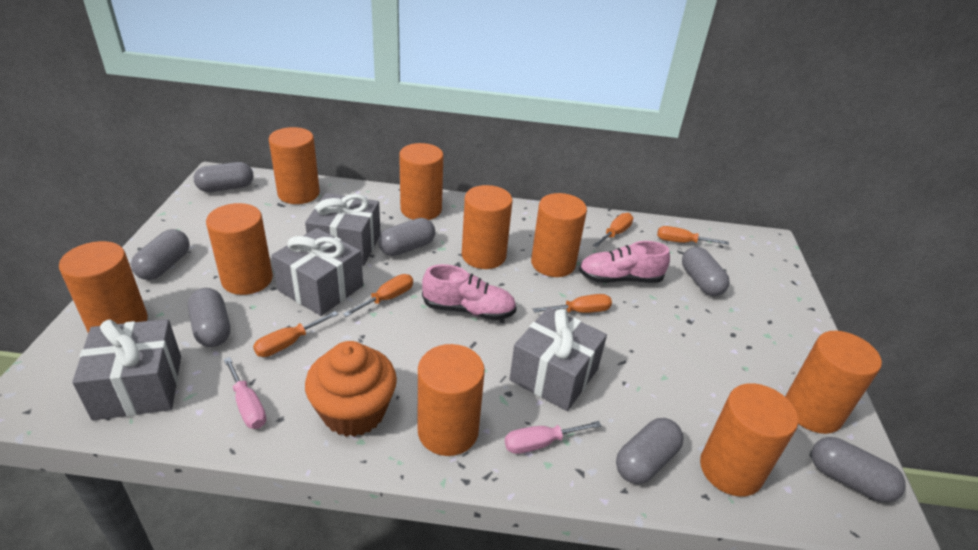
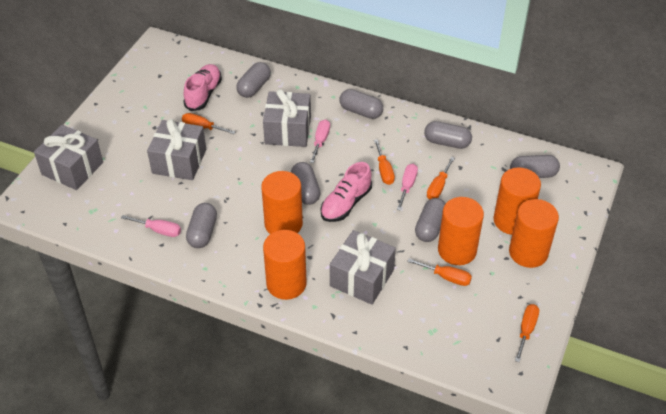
orange cupcake: [305,341,397,437] = 1 -> none = 0
orange cylinder: [59,241,148,333] [206,203,273,295] [269,127,320,204] [399,143,443,220] [418,344,485,456] [462,185,513,269] [531,193,587,277] [700,383,798,497] [785,331,882,434] = 9 -> [261,171,303,234] [263,230,307,300] [438,197,484,265] [494,168,541,235] [509,199,559,268] = 5
pink screwdriver: [224,357,266,429] [505,421,601,454] = 2 -> [121,215,181,237] [310,119,330,163] [397,164,418,211] = 3

